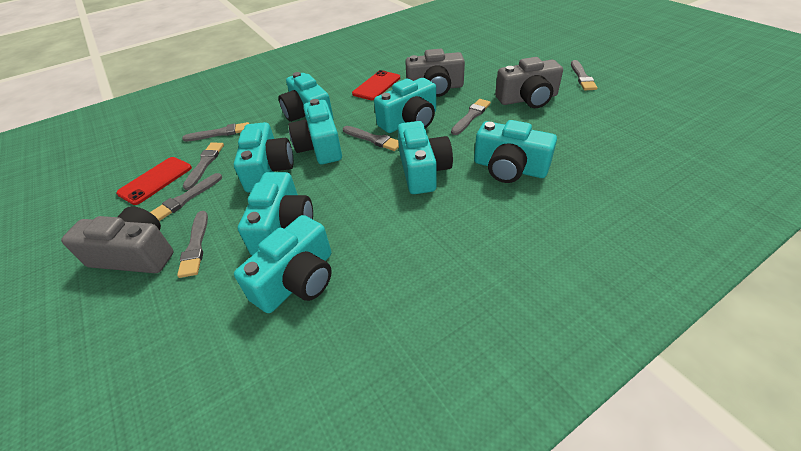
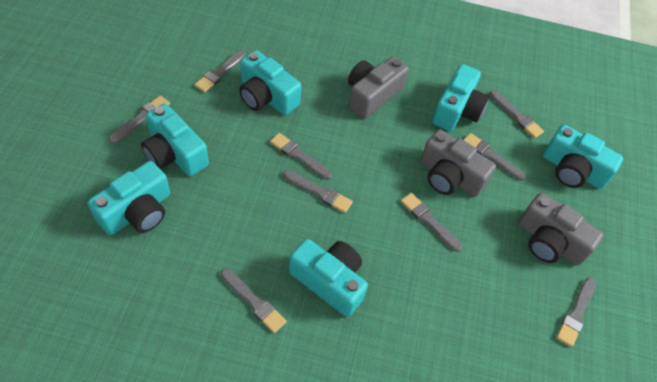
grey brush: [150,173,222,221] [177,211,208,278] [182,122,249,142] [183,143,224,190] [343,126,399,151] [451,99,491,135] [571,60,597,90] = 7 -> [109,95,170,144] [194,50,246,93] [221,268,287,333] [270,133,332,180] [283,170,353,213] [401,193,462,252] [463,133,526,180] [490,90,544,138] [556,277,596,347] = 9
red phone: [116,157,192,205] [352,70,400,100] = 2 -> none = 0
turquoise camera: [234,122,294,193] [234,215,332,313] [238,172,313,255] [279,72,333,122] [288,99,342,164] [374,78,436,133] [398,121,453,194] [474,120,557,183] = 8 -> [88,161,170,235] [141,103,209,176] [239,50,301,115] [289,239,368,317] [432,64,489,131] [543,125,623,189] = 6

